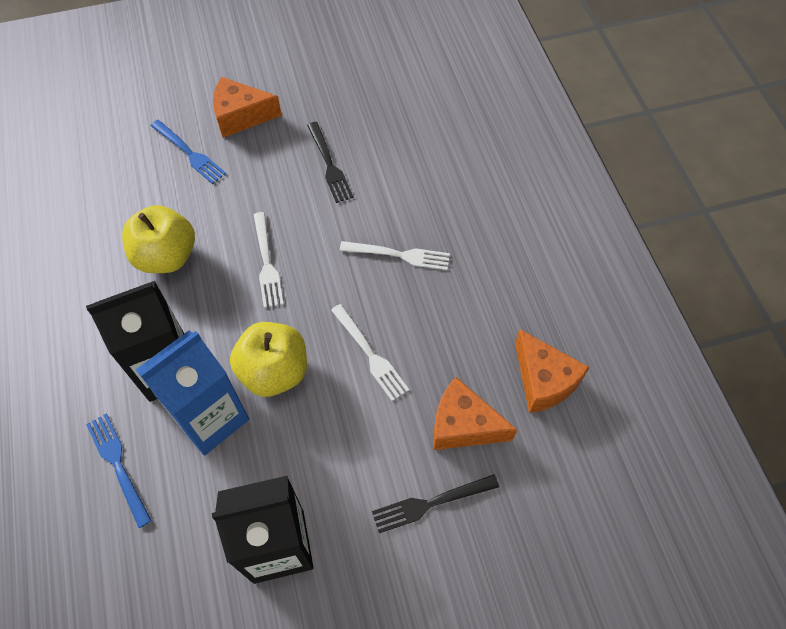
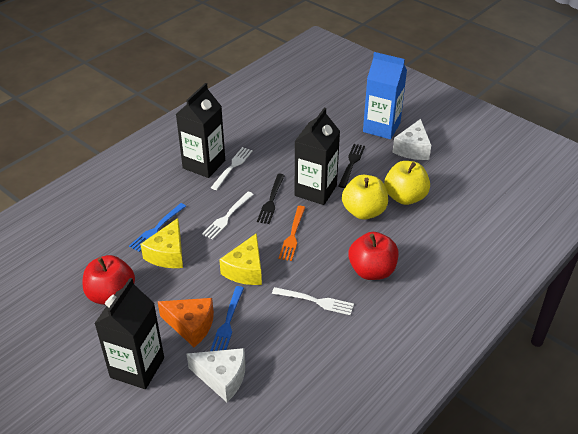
black carton: [86,281,184,402] [212,475,314,584] = 2 -> [94,278,164,389] [176,83,225,178] [295,108,340,205] = 3
orange cheese: [213,77,282,138] [433,377,517,450] [515,329,590,413] = 3 -> [158,298,214,347] = 1
orange fork: none = 0 -> [279,206,305,261] = 1
red apple: none = 0 -> [83,255,135,305] [348,232,399,280] = 2
white cheese: none = 0 -> [187,348,245,402] [393,119,431,160] = 2
yellow cheese: none = 0 -> [140,218,183,268] [219,233,262,285] = 2

